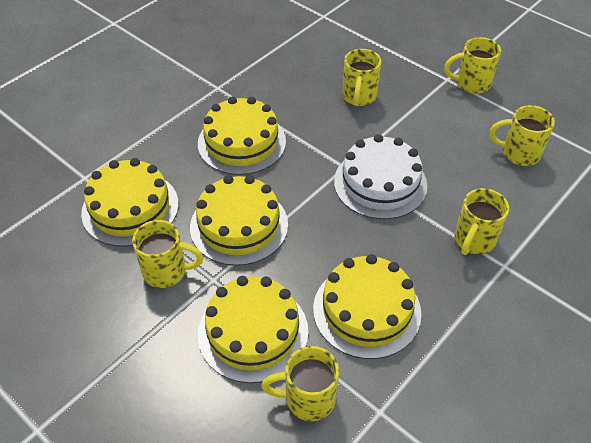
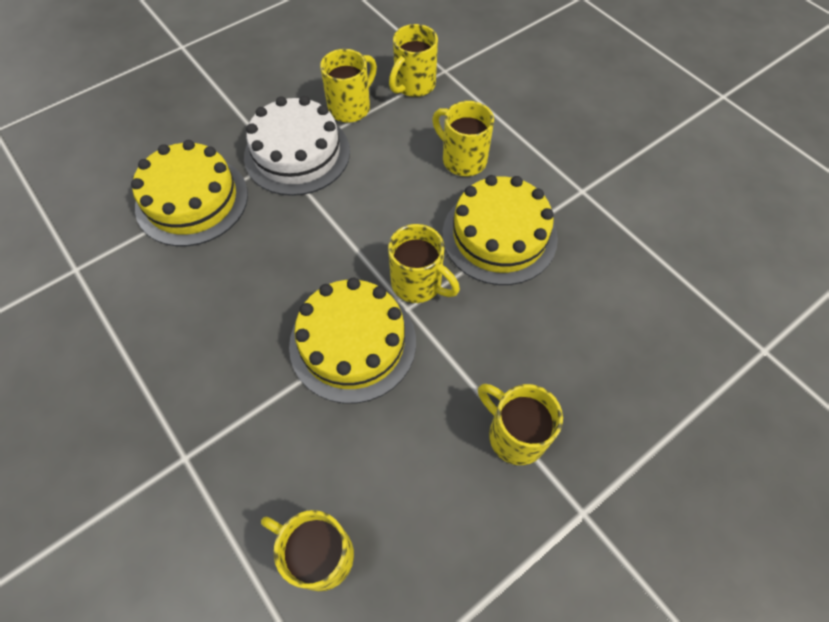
yellow cake: [81,158,179,247] [190,175,288,266] [198,96,286,175] [198,276,308,383] [313,254,422,359] = 5 -> [131,140,248,246] [289,278,416,404] [442,175,558,285] = 3

